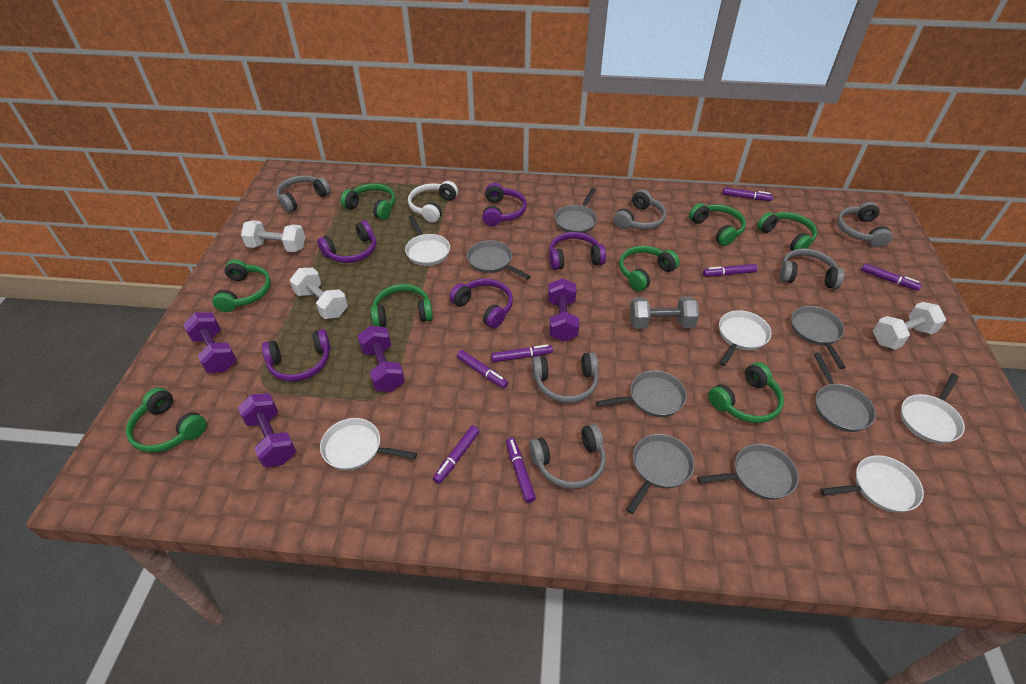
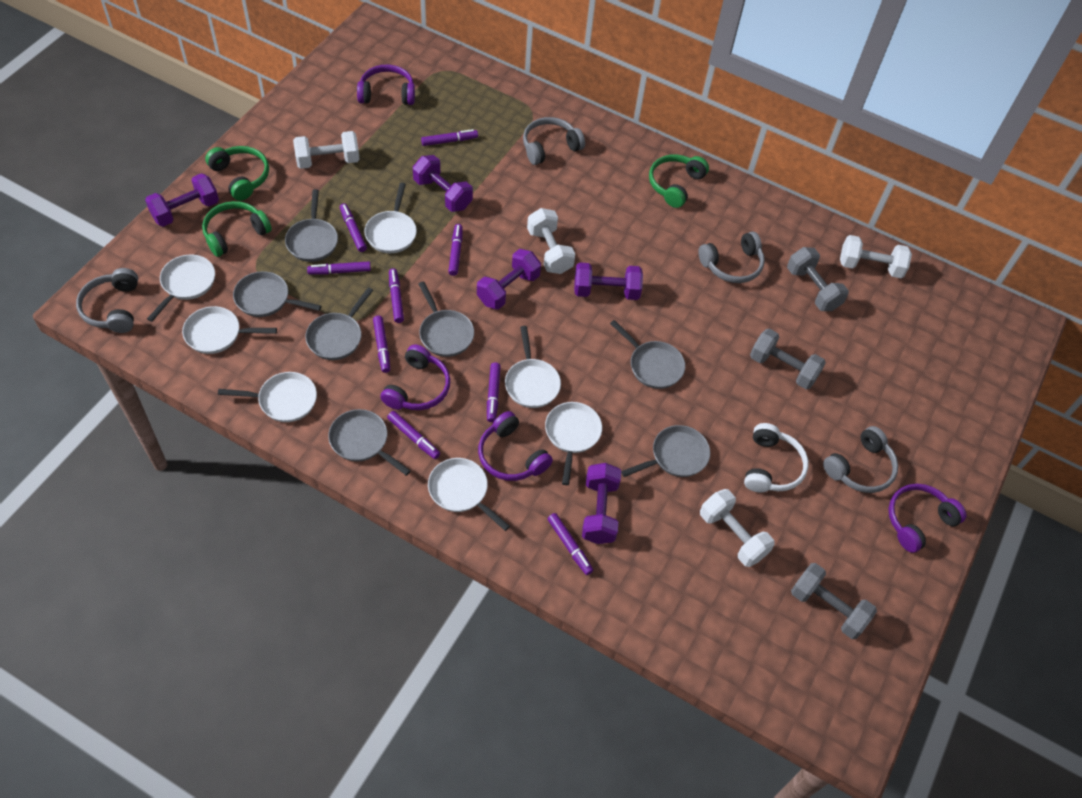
green headphones: [126,388,207,452] [212,259,271,312] [341,183,395,220] [371,284,433,327] [619,246,680,291] [689,203,746,246] [708,362,784,423] [757,212,817,251] = 8 -> [202,201,272,257] [205,146,269,201] [649,154,709,208] = 3
grey dumbbell: [630,296,699,329] = 1 -> [750,328,826,389] [787,247,849,311] [791,563,877,639] = 3
grey headphones: [276,175,331,213] [529,424,606,489] [532,352,599,403] [613,189,666,230] [780,248,844,289] [837,202,892,247] = 6 -> [76,268,138,333] [523,117,585,165] [698,232,765,283] [823,426,898,493] = 4
purple dumbbell: [183,313,237,373] [238,393,296,467] [358,326,405,392] [548,278,579,342] = 4 -> [145,173,219,227] [413,155,473,212] [477,249,541,309] [574,262,643,300] [582,463,621,544] = 5
purple headphones: [262,329,331,382] [317,221,376,263] [450,279,513,329] [482,183,527,226] [549,232,606,270] = 5 -> [357,64,415,105] [380,345,450,410] [478,411,553,481] [888,484,967,553] = 4
purple marker: [433,426,479,484] [457,350,508,388] [491,344,553,362] [506,438,536,503] [703,264,757,277] [723,188,773,201] [861,263,922,291] = 7 -> [307,261,371,275] [340,203,367,252] [373,316,390,373] [387,411,440,459] [389,268,404,323] [421,129,478,146] [448,224,463,276] [487,362,501,422] [547,513,593,575] = 9
white dumbbell: [241,220,305,252] [290,268,348,319] [873,302,946,349] = 3 -> [293,131,360,169] [527,208,575,274] [700,489,775,567] [840,235,912,278] = 4
white pan: [320,418,417,470] [405,215,450,266] [719,310,772,366] [821,455,924,513] [901,373,965,444] = 5 -> [147,255,215,322] [182,306,277,354] [218,372,317,422] [364,183,417,253] [428,458,510,531] [505,326,561,408] [545,402,602,485] = 7

